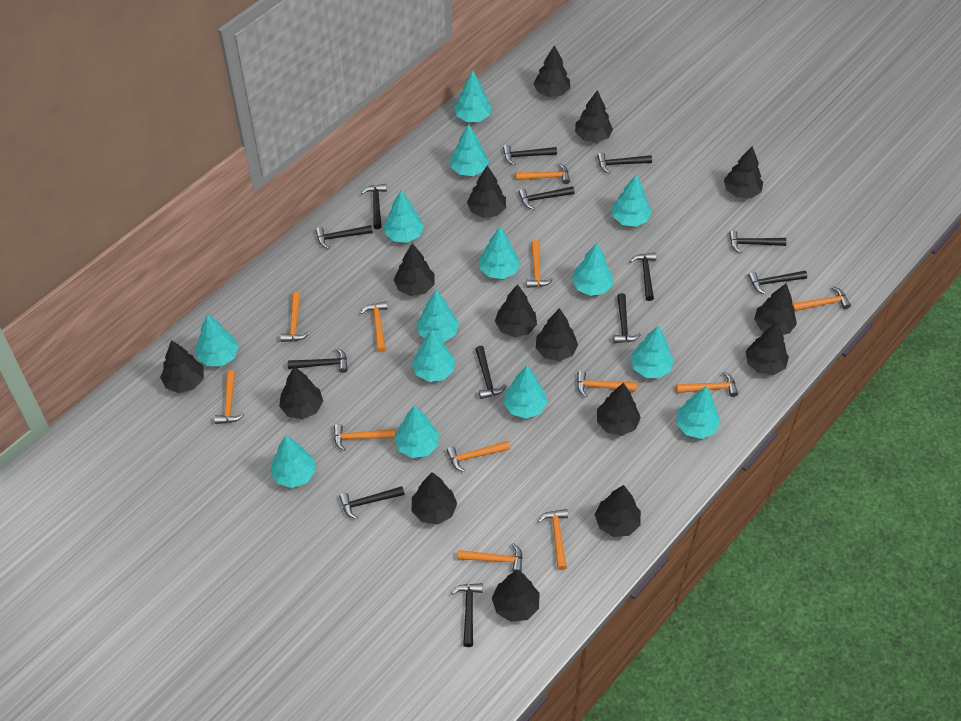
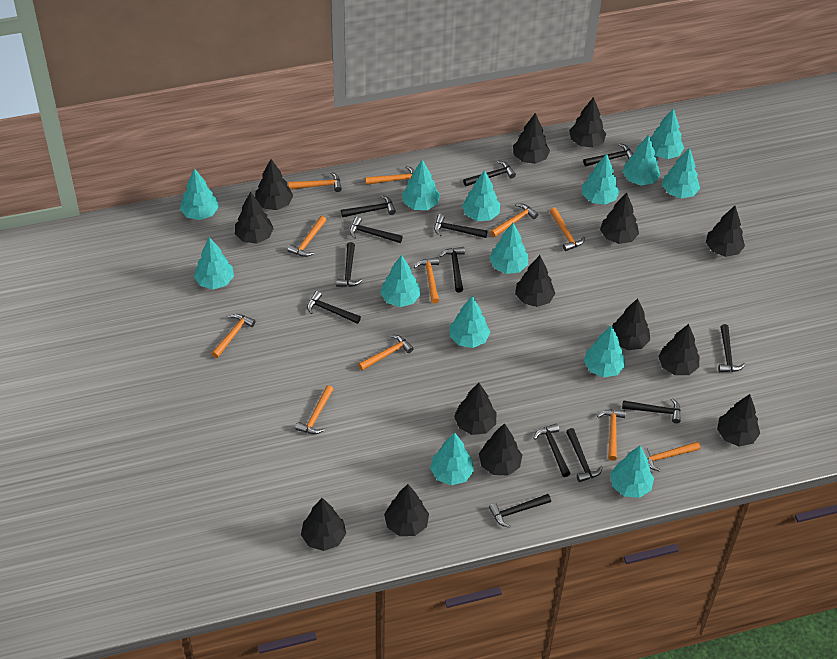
black tree: [160,340,204,393] [279,366,323,419] [394,243,435,296] [412,472,457,525] [467,165,506,218] [492,570,540,622] [495,284,537,337] [533,45,570,97] [536,308,578,361] [575,90,613,143] [595,485,641,537] [597,383,641,436] [724,146,763,198] [746,322,789,375] [754,284,797,335] = 15 -> [235,192,274,244] [255,159,293,210] [301,498,346,551] [384,484,429,536] [454,383,496,435] [479,423,522,475] [513,113,550,164] [515,255,555,307] [569,97,606,148] [600,192,639,244] [612,298,650,350] [658,324,700,375] [706,206,745,257] [717,394,760,446] = 14
orange hammer: [214,370,244,424] [280,292,309,342] [334,424,395,451] [360,301,387,352] [447,441,510,472] [458,543,522,572] [515,163,570,184] [526,240,553,288] [538,509,568,570] [577,371,637,397] [676,371,738,397] [792,286,851,311] = 12 -> [211,314,256,358] [287,216,326,257] [288,172,342,192] [295,385,333,434] [358,335,414,371] [365,166,415,185] [414,257,439,304] [490,204,539,237] [550,207,585,251] [597,409,626,461] [642,441,701,472] = 11

